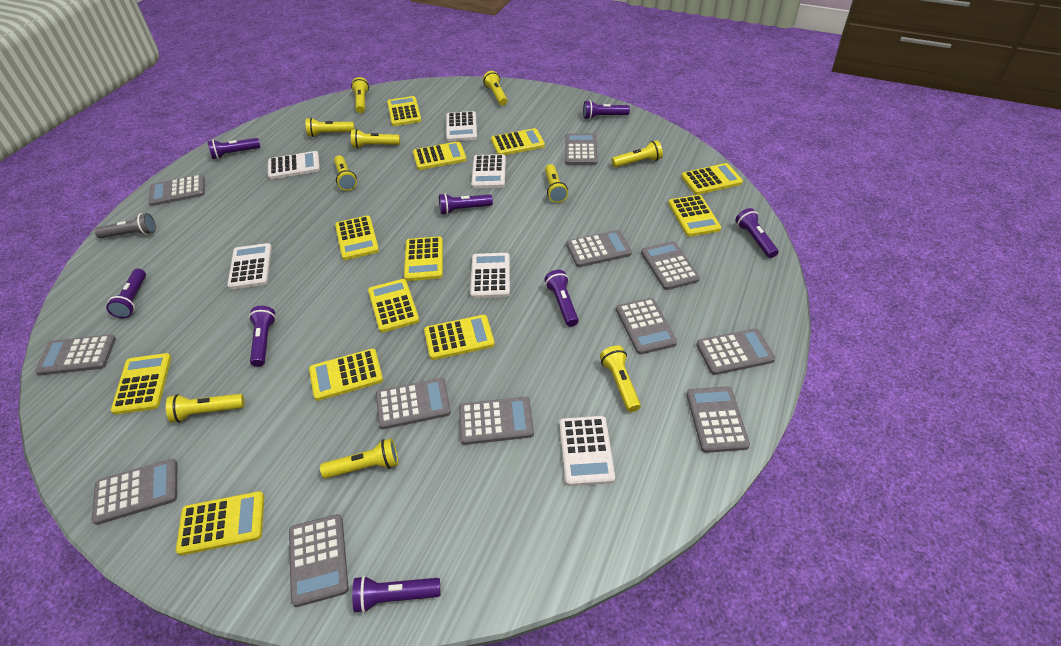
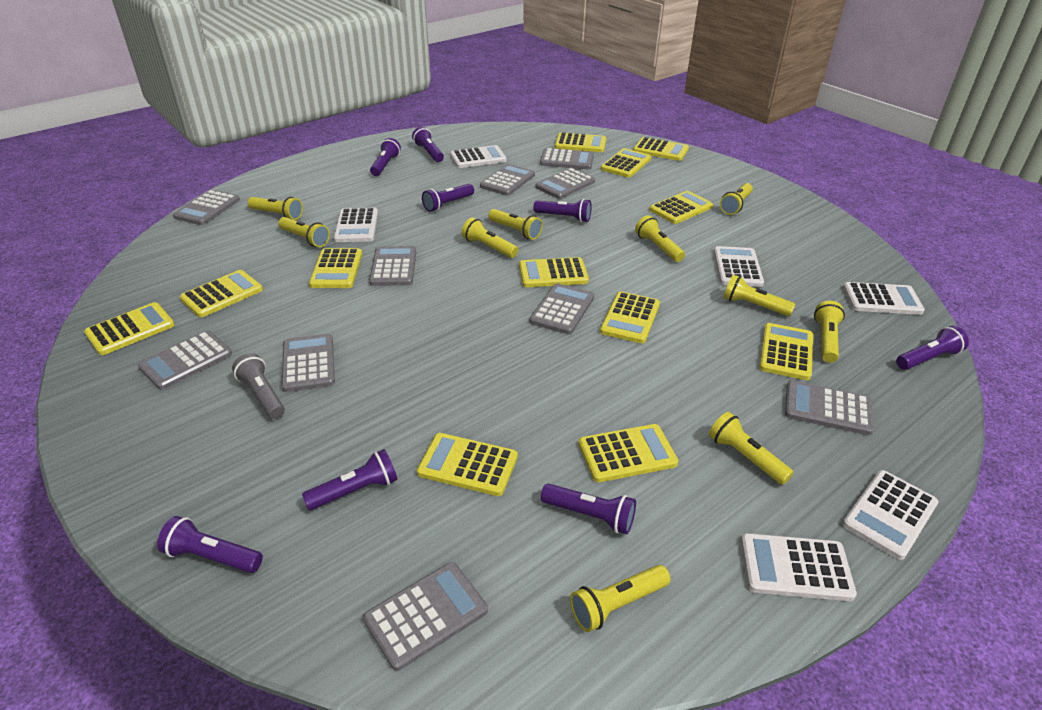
grey calculator: [35,334,116,375] [91,458,177,525] [149,174,205,206] [289,514,349,607] [376,378,451,429] [459,397,534,445] [565,133,598,165] [566,230,632,267] [616,298,677,354] [641,241,700,290] [686,386,750,453] [696,328,776,375] = 12 -> [138,331,232,390] [173,190,240,225] [281,334,335,392] [363,562,488,671] [369,246,416,286] [480,164,535,196] [530,283,594,334] [535,168,595,199] [540,148,594,169] [785,381,874,435] = 10

